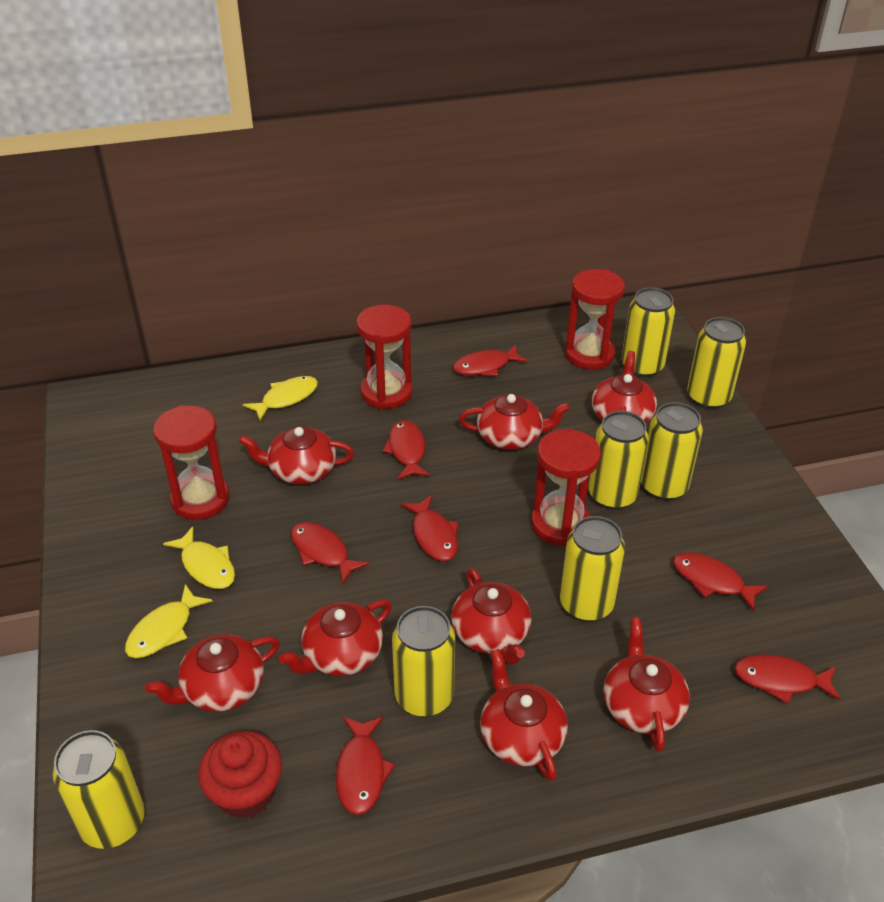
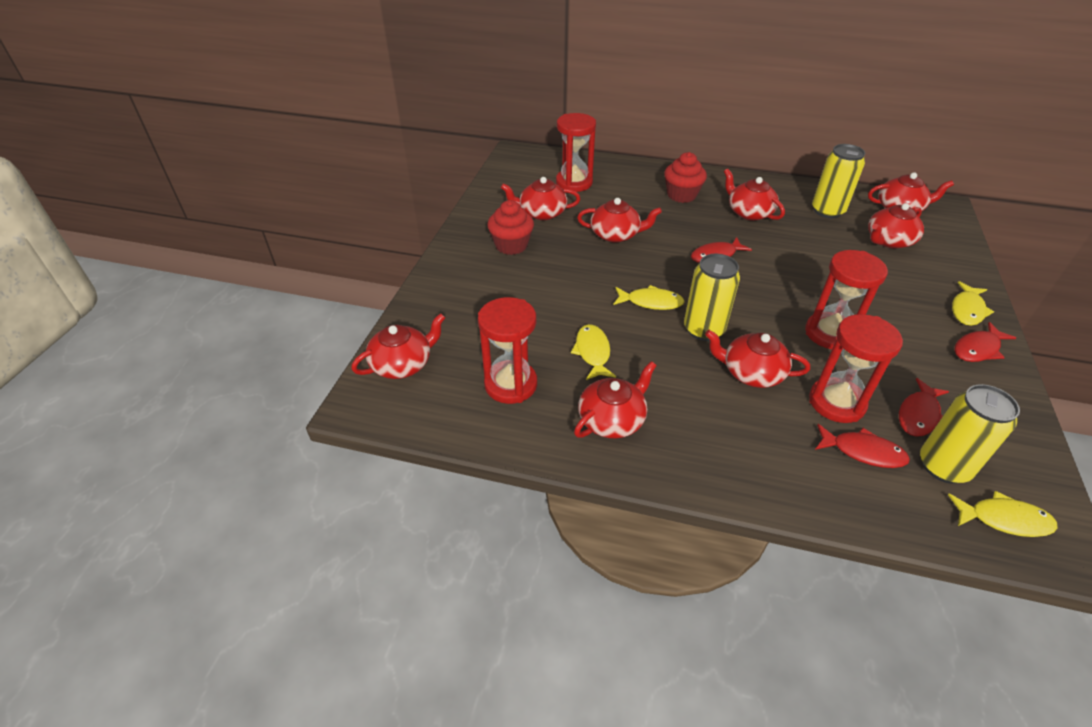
red cupcake: [198,731,282,819] = 1 -> [487,200,534,255] [664,152,707,203] = 2
red fish: [291,522,369,584] [336,717,395,815] [382,420,430,479] [401,495,458,561] [453,344,528,376] [673,552,768,611] [734,654,840,704] = 7 -> [691,237,752,263] [815,424,910,468] [899,378,949,437] [954,322,1016,362] = 4
yellow can: [53,730,145,849] [392,606,455,717] [560,516,625,622] [589,411,649,510] [622,287,675,378] [641,402,703,501] [687,317,746,409] = 7 -> [684,254,740,341] [812,144,865,218] [920,384,1020,484] = 3
yellow fish: [125,584,212,658] [163,526,235,589] [243,376,318,420] = 3 -> [571,324,616,380] [613,285,685,310] [948,491,1058,537] [952,281,994,326] = 4

